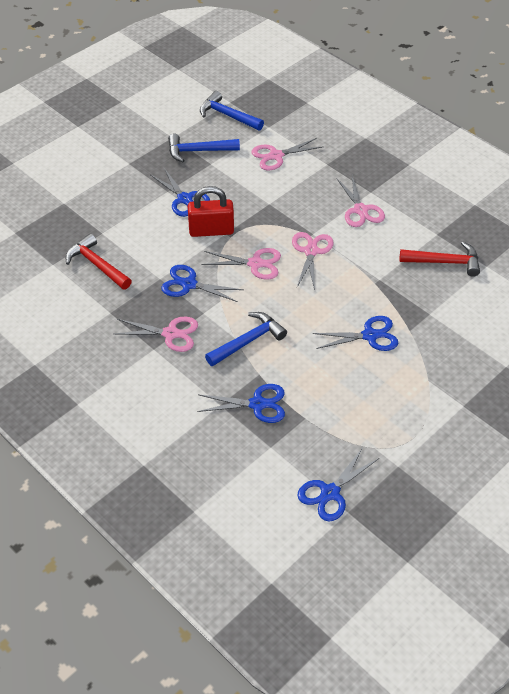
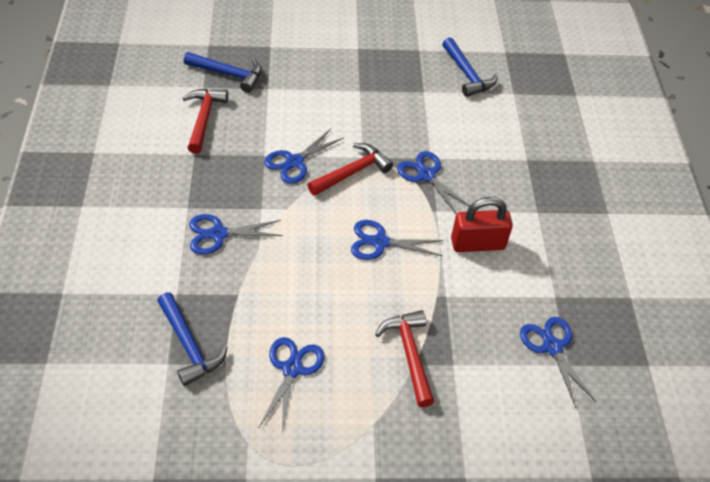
blue scissors: [151,168,210,217] [161,265,244,302] [197,384,285,423] [298,448,379,522] [313,316,398,351] = 5 -> [189,214,283,255] [259,337,325,434] [264,129,343,184] [351,220,444,260] [397,151,470,214] [520,317,596,408] = 6
pink scissors: [114,317,198,352] [201,248,281,280] [251,138,322,171] [292,232,334,290] [336,176,385,227] = 5 -> none = 0
red hammer: [66,233,132,290] [400,242,480,277] = 2 -> [183,89,228,154] [307,143,393,196] [375,310,434,407] = 3

